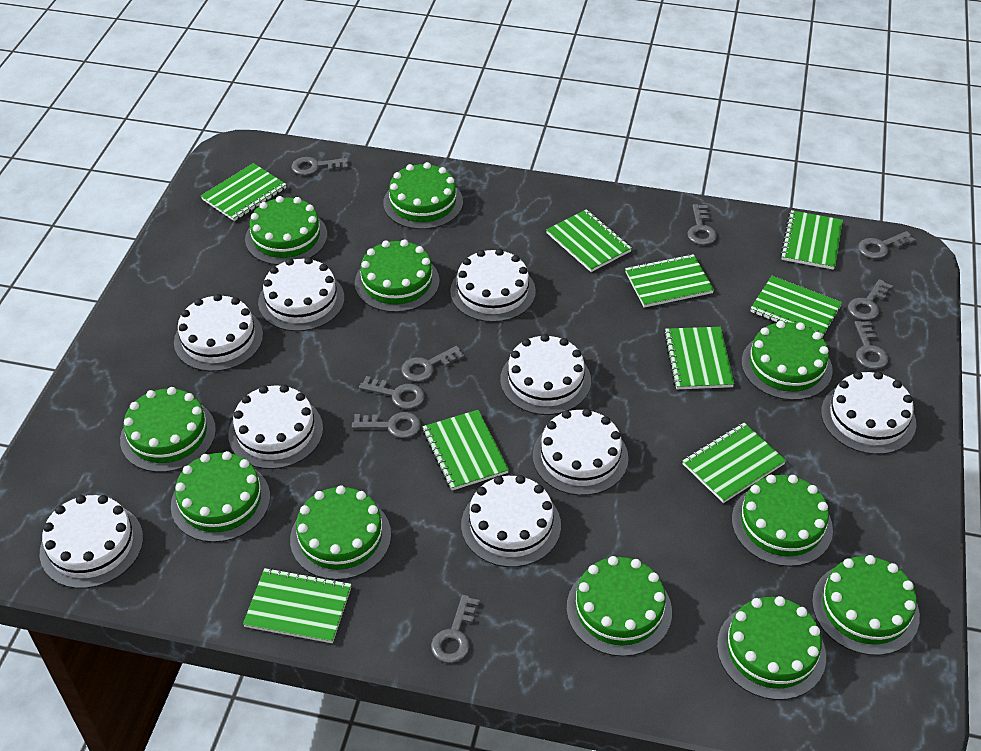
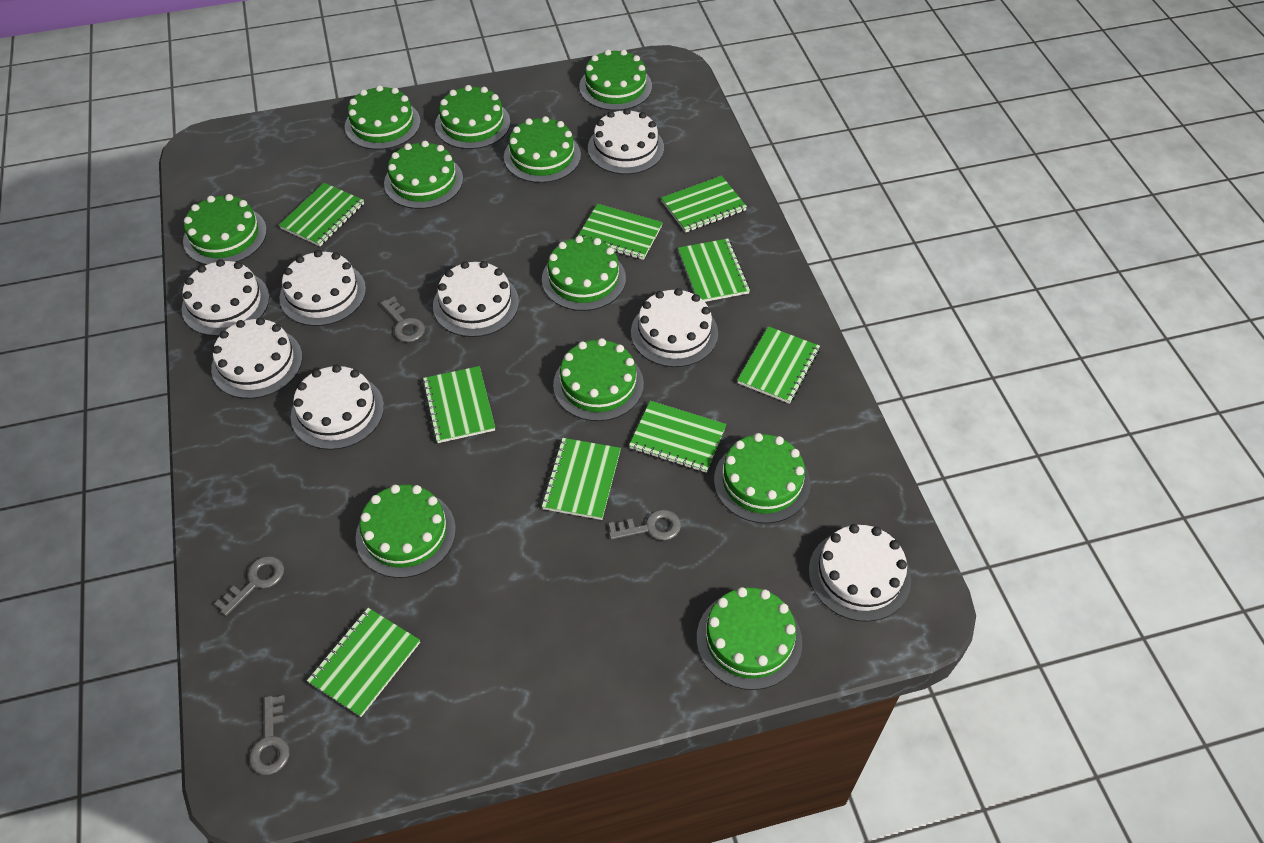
grey key: [291,157,348,175] [352,412,421,438] [359,376,425,409] [401,346,464,382] [431,595,480,663] [687,204,717,245] [848,279,893,320] [854,321,888,369] [858,231,915,259] = 9 -> [214,556,284,616] [249,695,290,775] [380,297,425,342] [609,510,681,540] = 4
white cake: [40,495,143,589] [174,294,263,372] [228,385,323,469] [258,257,344,331] [450,249,536,322] [461,475,561,567] [500,334,591,415] [533,409,628,496] [821,371,916,455] = 9 -> [182,259,270,336] [211,318,302,399] [280,250,366,326] [291,365,384,450] [433,261,519,337] [588,108,664,174] [631,288,718,367] [809,524,911,622] = 8

